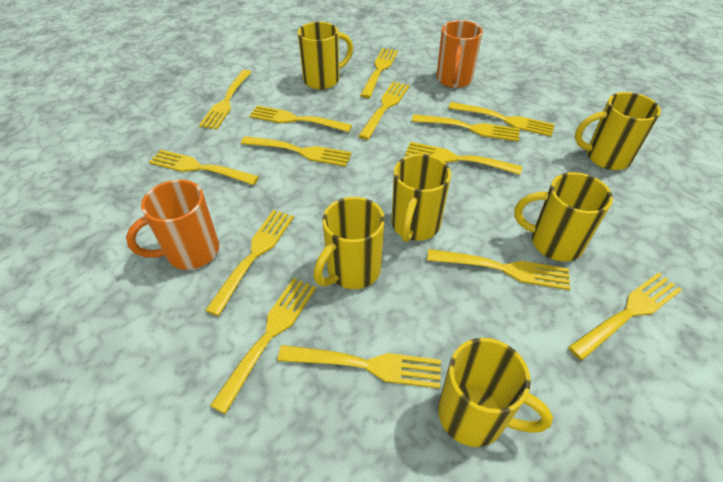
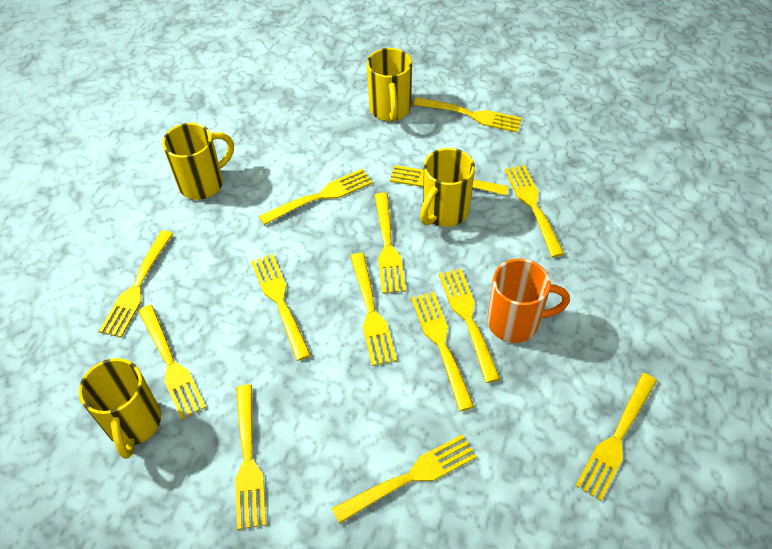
orange mug: [126,179,219,270] [436,20,483,88] = 2 -> [487,258,570,343] = 1
yellow mug: [298,22,353,90] [313,197,385,289] [392,154,451,242] [438,338,553,447] [514,172,613,262] [575,92,661,170] = 6 -> [79,358,161,459] [162,123,234,200] [367,48,412,121] [420,148,475,227] = 4

